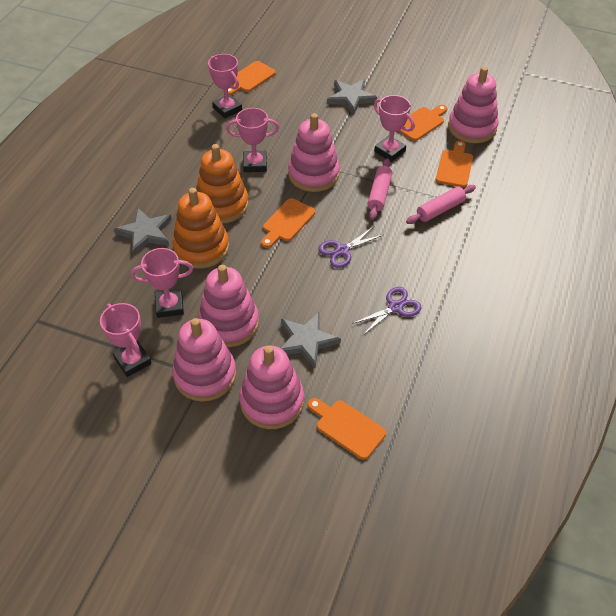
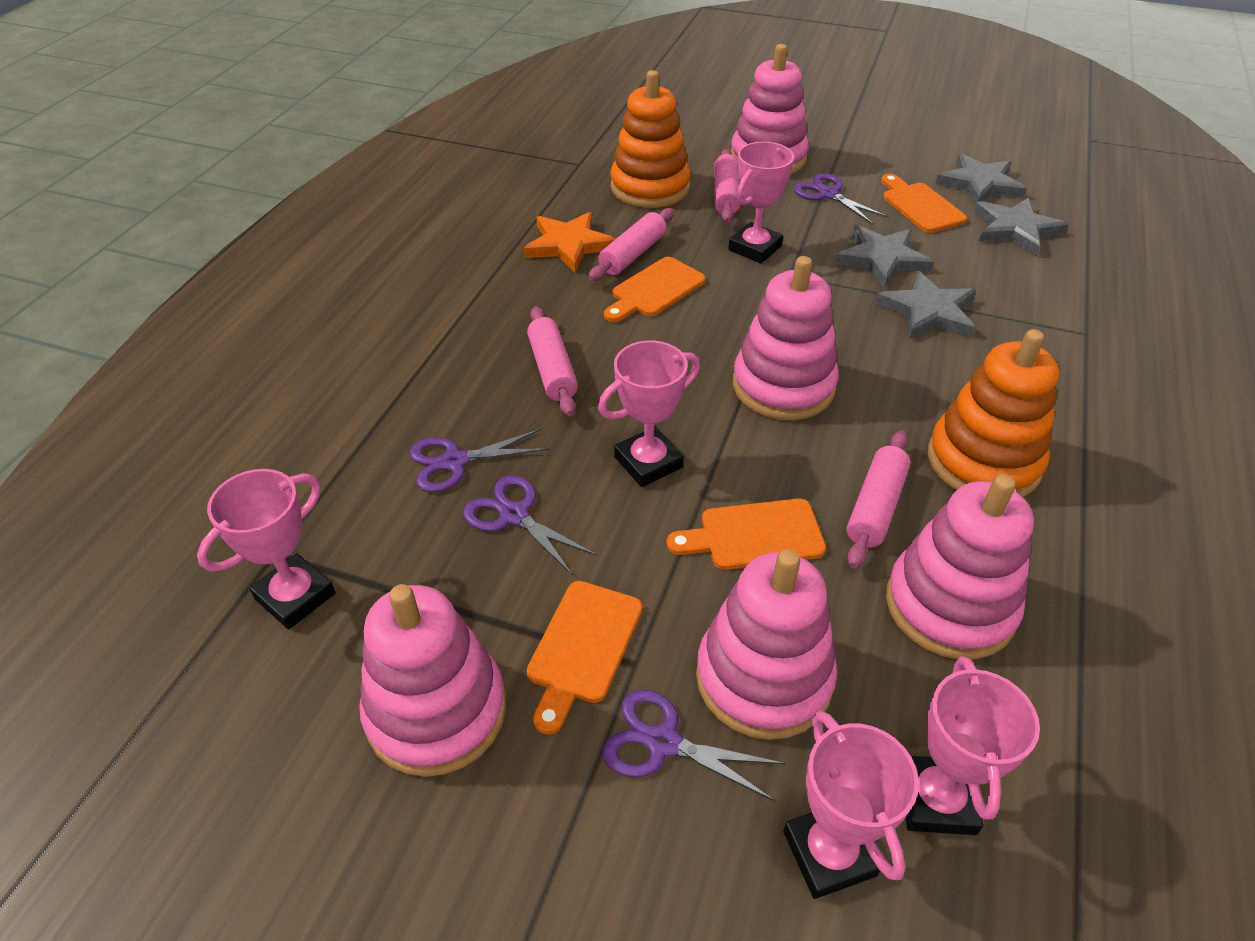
grey star: [114,208,172,255] [281,312,341,368] [327,79,378,115] = 3 -> [835,225,934,288] [875,271,976,339] [935,153,1026,205] [974,197,1069,257] = 4
orange cutting board: [228,61,276,95] [261,198,315,248] [308,398,386,460] [398,105,447,141] [436,141,473,188] = 5 -> [527,581,643,735] [604,257,706,322] [667,498,826,570] [881,174,967,233] = 4
orange star: none = 0 -> [524,212,615,272] = 1
pink rolling pin: [367,158,392,220] [406,185,476,224] = 2 -> [527,306,578,416] [589,208,674,281] [714,149,741,223] [846,431,911,569] = 4
purple scissors: [318,226,383,268] [352,287,422,335] = 2 -> [409,429,549,492] [463,475,597,576] [602,690,785,801] [793,173,888,224] = 4

